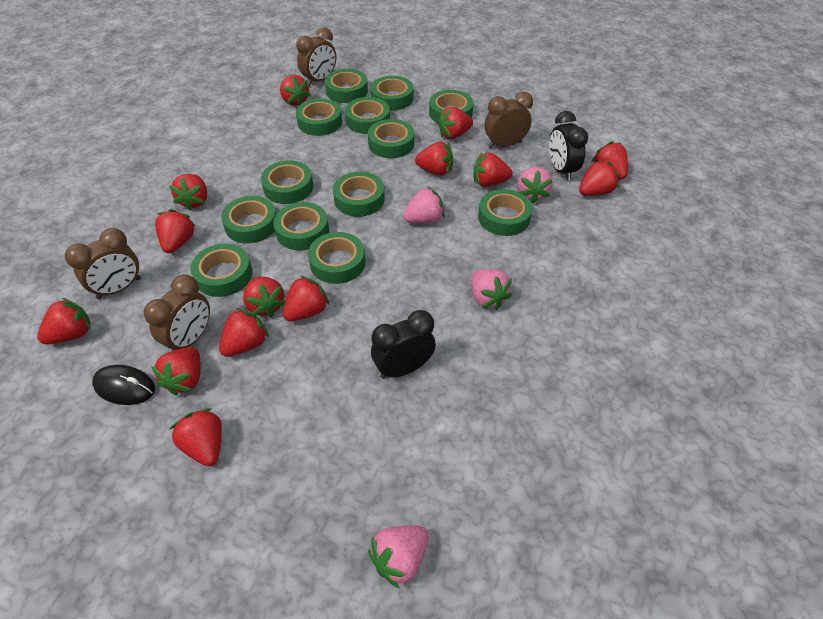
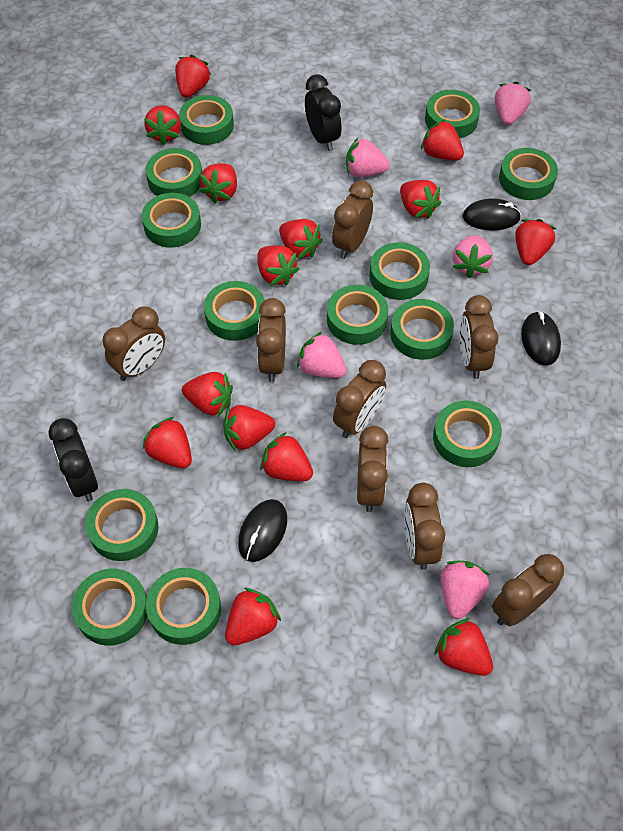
black mouse: [92,365,155,405] = 1 -> [238,499,287,562] [463,198,521,231] [521,311,561,366] = 3
brown clock: [65,228,141,299] [144,274,210,351] [296,27,337,86] [485,92,533,149] = 4 -> [103,306,165,381] [256,298,286,382] [332,180,373,259] [333,360,386,438] [357,426,388,512] [404,483,445,570] [460,295,499,379] [492,554,564,626] = 8
pink strawberry: [368,525,429,589] [403,187,445,223] [471,269,512,310] [517,167,553,203] = 4 -> [297,332,347,378] [346,138,390,177] [440,561,490,619] [453,235,493,278] [495,81,531,125] = 5

